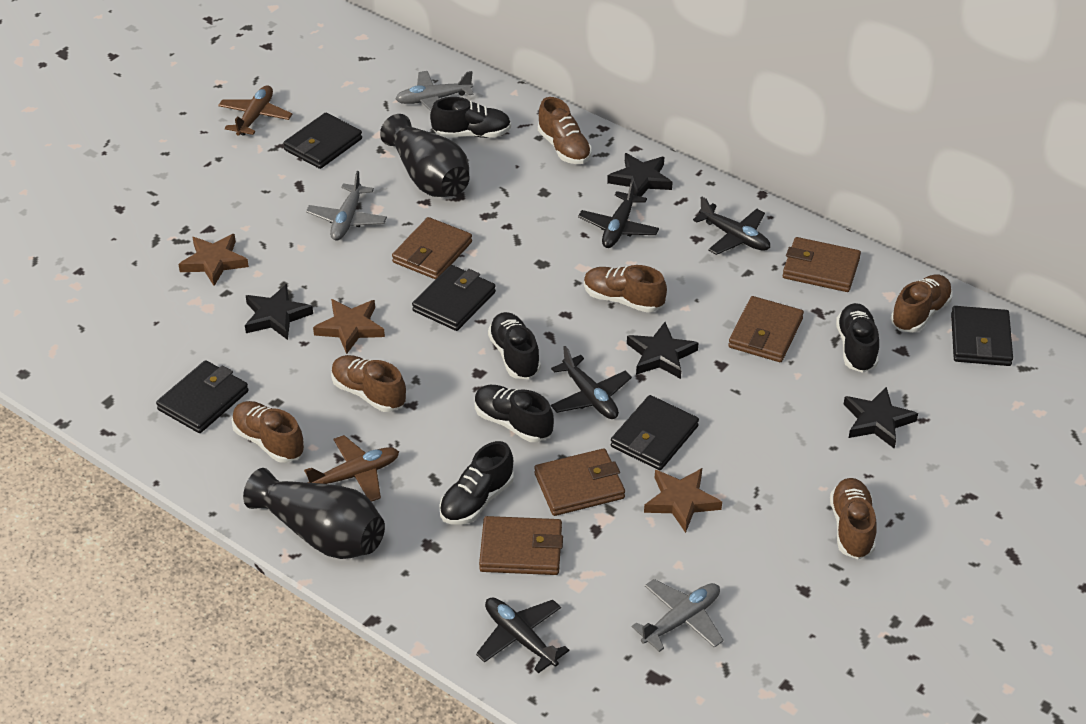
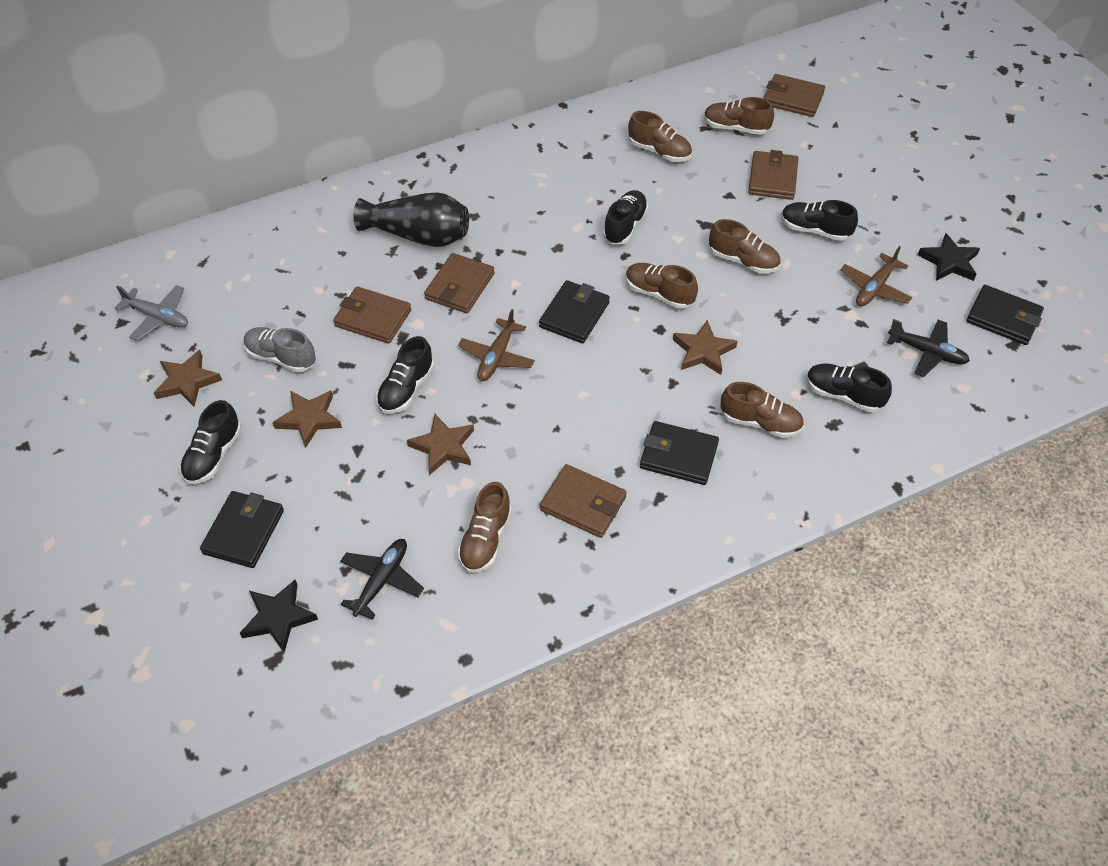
black plane: [476,597,569,673] [551,346,632,419] [578,180,659,248] [693,197,770,255] = 4 -> [340,539,424,620] [887,319,970,377] = 2
black star: [245,284,313,340] [607,153,672,197] [627,322,699,379] [843,387,918,449] = 4 -> [240,580,318,653] [918,233,980,281] = 2
black vase: [243,468,385,559] [380,114,470,197] = 2 -> [354,192,469,247] = 1
black wallet: [156,360,248,433] [283,113,362,169] [412,265,496,331] [611,395,699,470] [951,306,1013,366] = 5 -> [200,491,284,568] [539,280,610,343] [640,421,719,485] [966,285,1044,345] = 4
brown star: [178,234,249,286] [313,299,385,354] [644,468,722,533] = 3 -> [154,350,222,407] [272,390,342,448] [407,414,474,475] [673,320,737,375] = 4
grey plane: [306,171,387,241] [395,71,474,111] [632,579,723,652] = 3 -> [115,285,188,341] = 1
grey shoe: none = 0 -> [244,327,316,372] = 1

